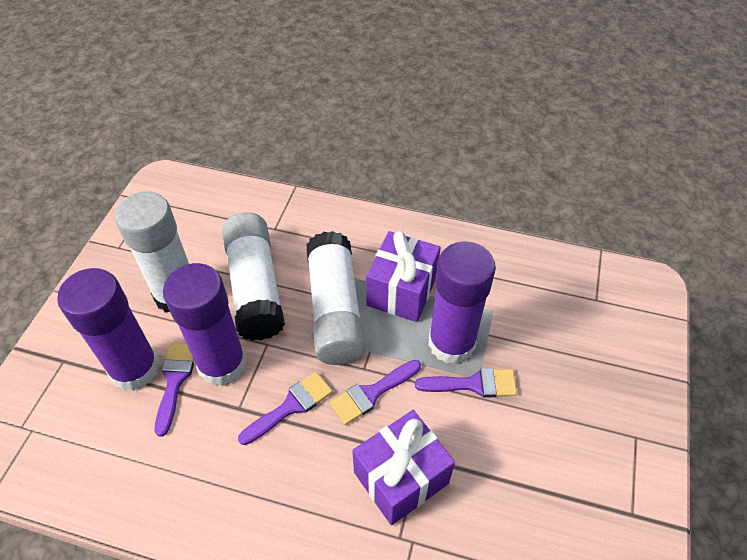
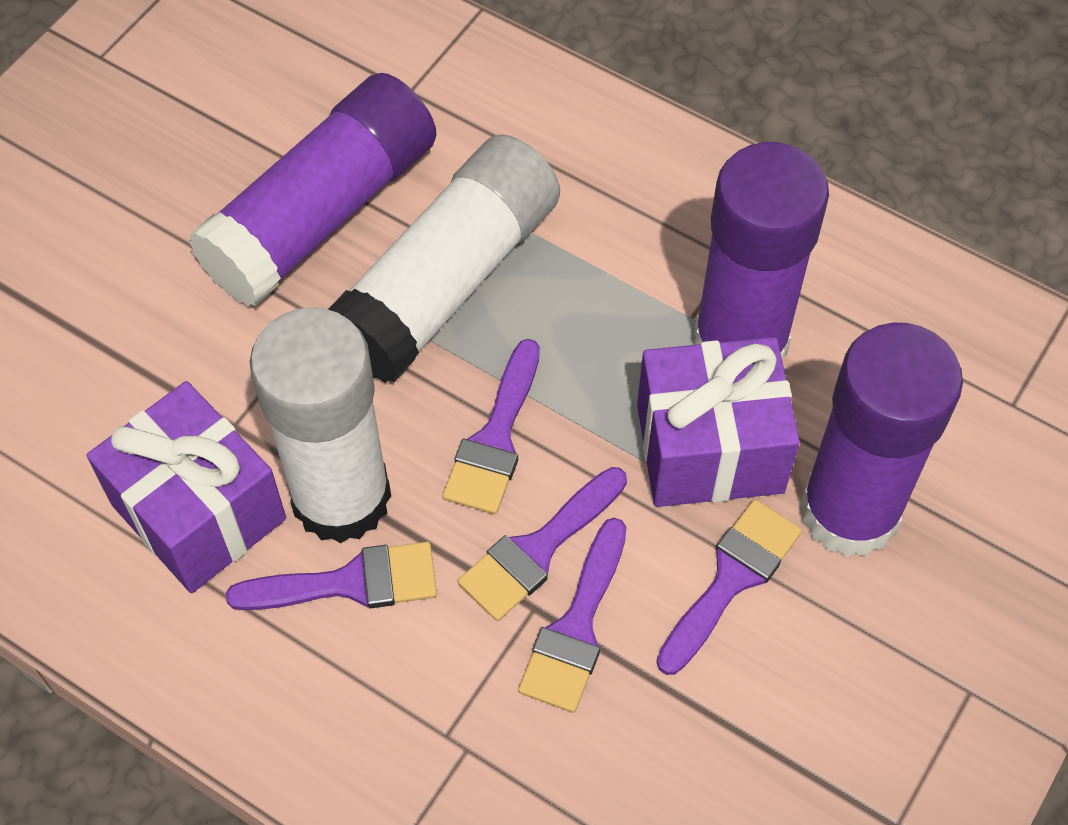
purple brush: [155,343,194,437] [238,372,333,445] [330,360,421,425] [415,368,517,398] = 4 -> [226,542,437,610] [442,339,540,514] [458,467,627,621] [518,518,627,713] [656,499,802,675] = 5
white glue stick: [114,191,189,312] [222,212,285,341] [306,231,366,365] = 3 -> [250,307,391,543] [328,135,560,383] = 2

